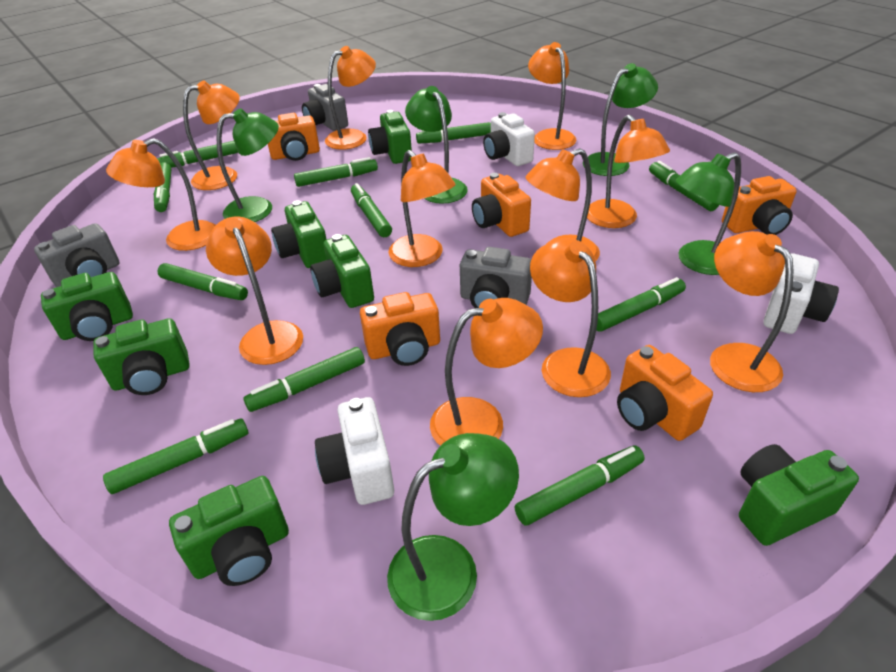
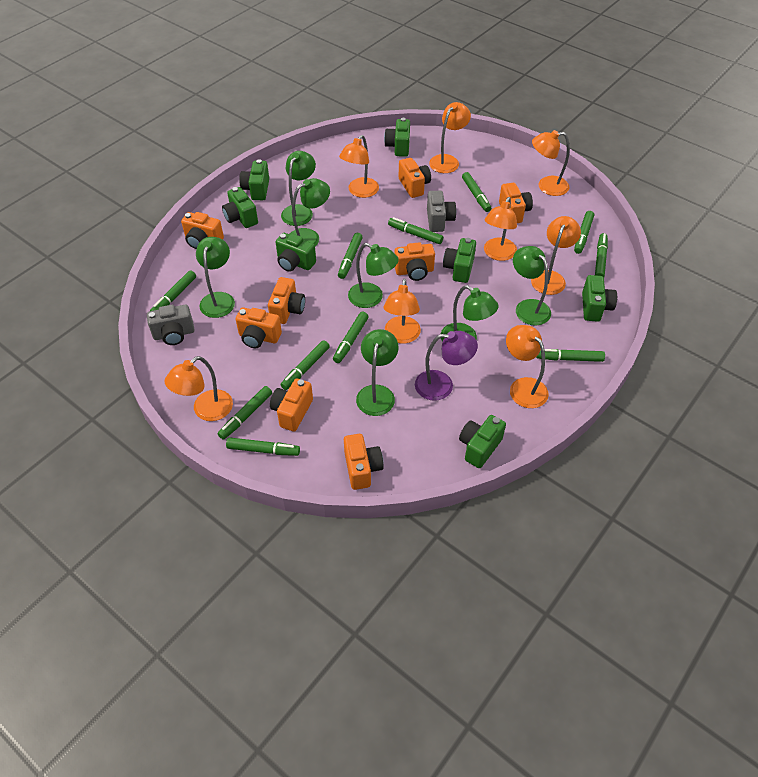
green lamp: [216,108,279,222] [387,433,519,621] [405,86,468,204] [583,63,658,176] [676,152,741,275] = 5 -> [196,237,235,318] [281,151,316,226] [290,178,330,246] [348,243,399,308] [356,329,399,416] [441,285,499,342] [513,246,551,325] = 7
grey camera: [34,223,120,287] [302,84,348,131] [460,247,532,308] = 3 -> [147,304,194,345] [427,191,456,232] = 2
orange camera: [268,113,320,161] [360,292,440,366] [472,173,531,237] [617,345,713,441] [722,176,797,235] = 5 -> [181,212,224,249] [236,307,282,348] [268,277,305,324] [270,379,313,432] [344,434,384,490] [395,242,435,281] [399,158,431,198] [499,183,533,223] = 8
orange lamp: [106,138,216,251] [183,80,240,190] [206,217,303,365] [325,46,376,150] [388,150,455,267] [430,298,543,446] [526,148,600,262] [528,42,577,150] [530,238,611,397] [587,115,670,228] [710,231,794,392] = 11 -> [164,356,233,421] [339,135,379,198] [384,279,421,343] [429,102,471,173] [484,197,517,261] [506,325,549,408] [531,216,581,295] [532,130,570,196] = 8
purple lamp: none = 0 -> [415,331,478,401] = 1
white camera: [315,397,394,505] [483,112,535,166] [763,254,839,334] = 3 -> none = 0

